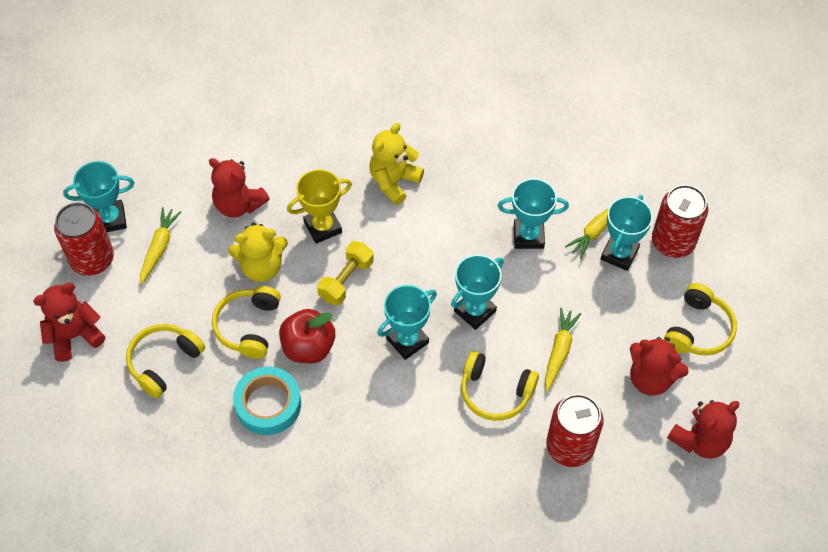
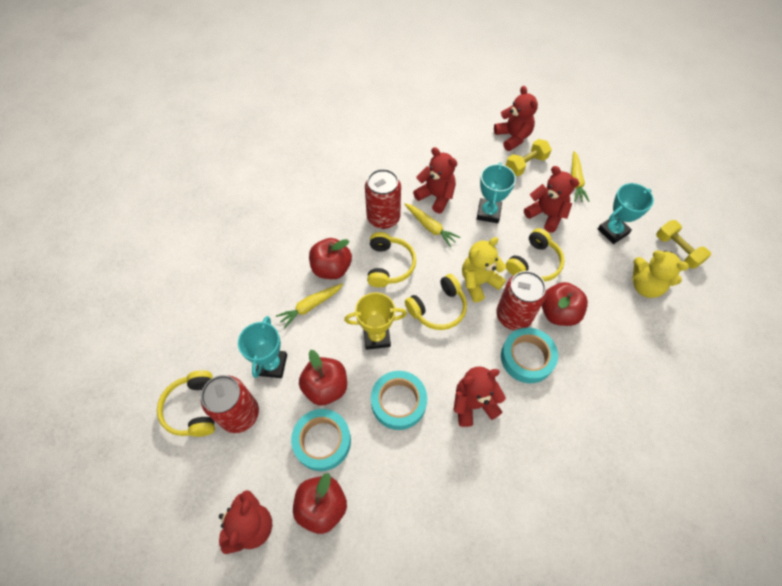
red apple: [279,309,335,363] = 1 -> [293,473,347,534] [299,350,347,405] [309,238,352,279] [542,282,588,326] = 4
red teddy bear: [33,283,105,362] [209,158,270,218] [630,337,689,396] [667,400,739,459] = 4 -> [219,490,272,554] [413,147,457,213] [453,366,506,427] [494,86,538,151] [524,166,579,233] = 5
turquoise tape: [233,367,301,435] = 1 -> [291,409,351,471] [371,371,427,430] [501,327,558,383] = 3
turquoise trophy: [63,161,134,232] [378,285,437,360] [451,255,504,330] [498,178,569,249] [601,195,653,271] = 5 -> [238,316,287,378] [477,163,516,223] [598,183,654,244] = 3
yellow dumbbell: [317,241,374,305] = 1 -> [506,139,552,176] [656,220,711,269] = 2

